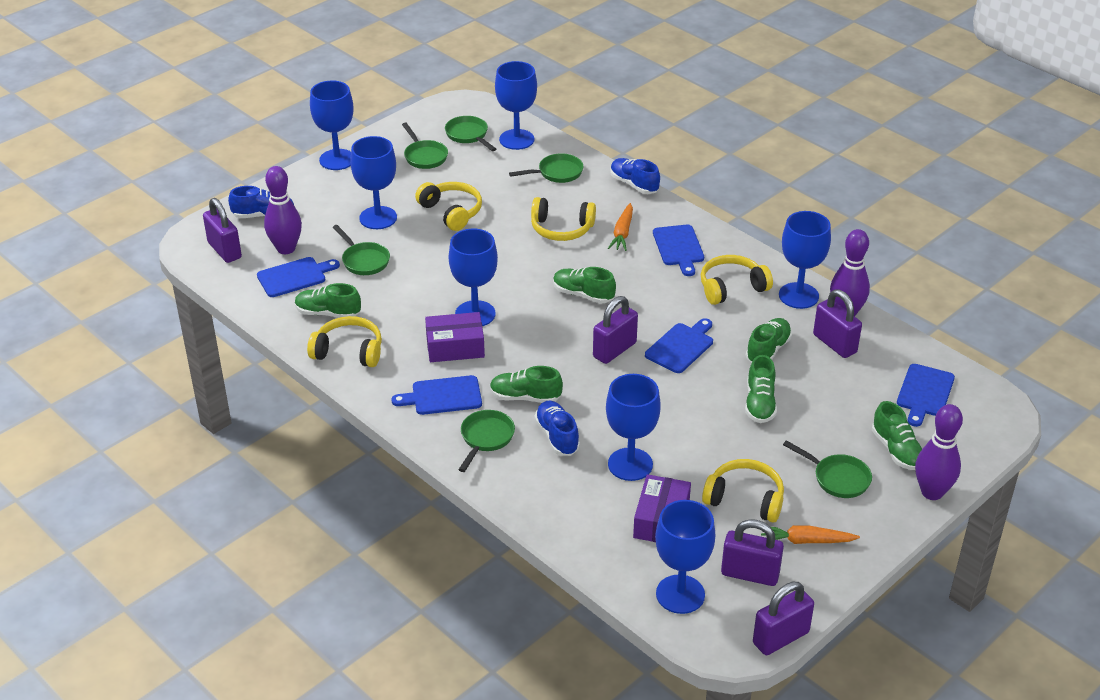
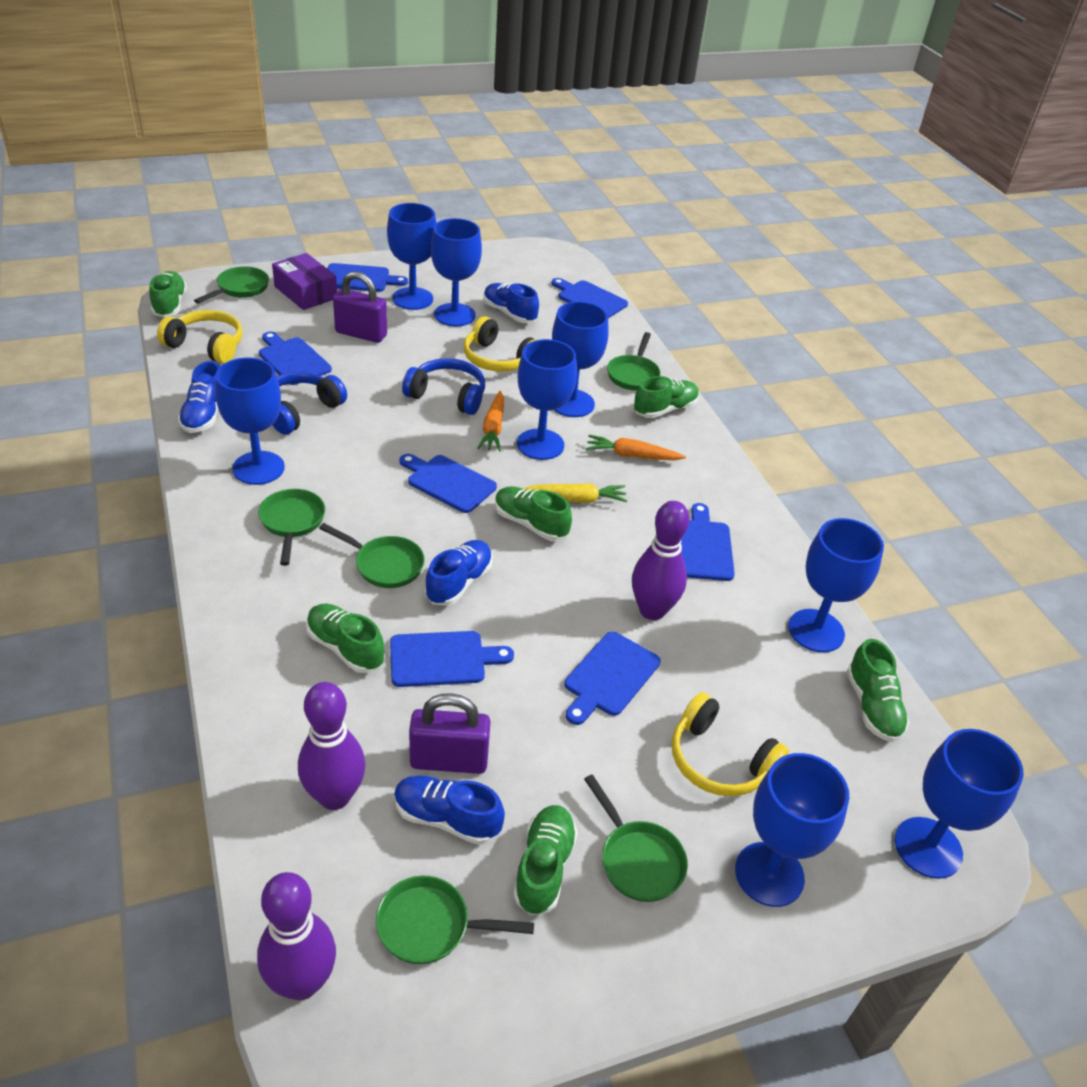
blue cutting board: [257,257,340,297] [391,375,482,415] [645,318,713,373] [653,225,704,276] [897,364,955,427] = 5 -> [259,332,332,385] [327,263,408,292] [390,631,514,687] [399,454,497,513] [552,278,628,318] [565,632,661,725] [681,503,735,581] = 7
blue goblet: [310,81,354,170] [350,136,397,229] [449,229,498,326] [495,61,537,150] [606,374,661,481] [655,500,715,614] [779,211,831,309] = 7 -> [215,358,285,485] [387,203,436,310] [431,218,482,326] [517,339,577,460] [552,301,609,417] [735,753,849,907] [788,518,884,652] [895,729,1023,879] = 8
blue headphones: none = 0 -> [273,372,347,435] [402,358,485,415] = 2
blue shoe: [228,186,295,218] [534,401,580,456] [610,158,660,194] = 3 -> [178,361,219,433] [394,775,505,845] [425,540,493,606] [483,283,539,323] = 4
purple box: [425,312,485,362] [633,474,691,542] = 2 -> [272,253,337,310] = 1
purple padlock: [203,198,242,263] [593,296,638,364] [721,519,784,586] [753,582,814,655] [813,289,862,358] = 5 -> [333,271,387,343] [409,693,491,774] = 2
yellow carrot: none = 0 -> [523,483,627,503] = 1
yellow headphones: [307,316,382,367] [415,182,482,231] [531,197,596,241] [701,255,773,305] [702,459,784,522] = 5 -> [157,310,242,364] [464,316,536,372] [672,692,789,796] = 3

